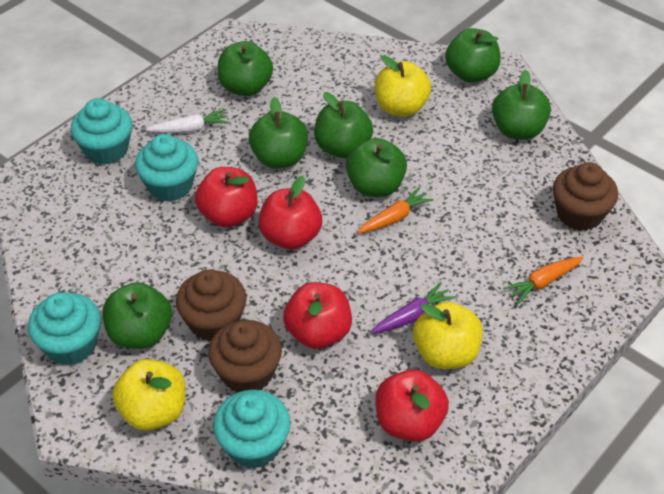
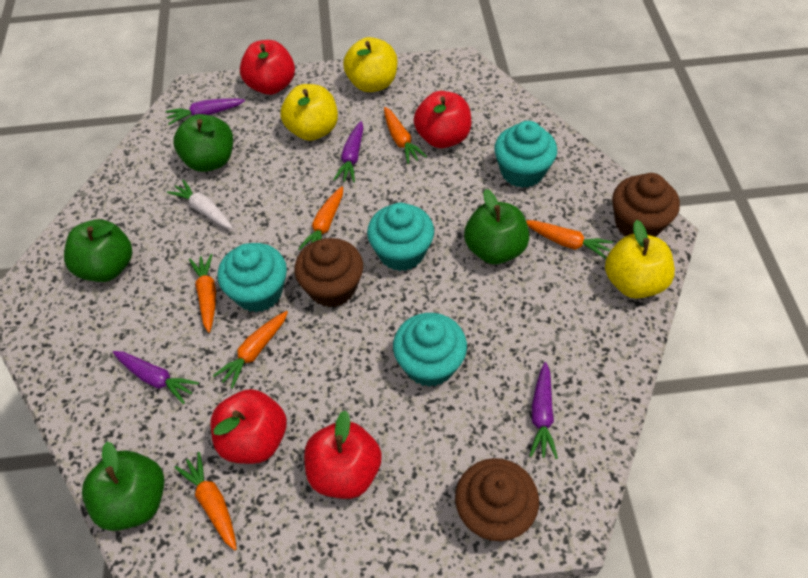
green apple: [103,282,172,349] [218,41,273,96] [249,97,308,168] [314,92,373,158] [346,138,407,197] [445,28,501,83] [492,70,551,140] = 7 -> [64,220,132,282] [82,441,165,531] [173,114,233,172] [464,189,529,264] = 4
orange carrot: [357,187,434,233] [503,257,583,304] = 2 -> [174,452,237,550] [189,254,216,333] [213,311,288,389] [298,186,343,250] [384,107,427,164] [526,220,613,259] = 6
purple carrot: [371,282,456,333] = 1 -> [113,351,199,404] [165,98,245,125] [333,121,363,183] [529,362,558,459] = 4

